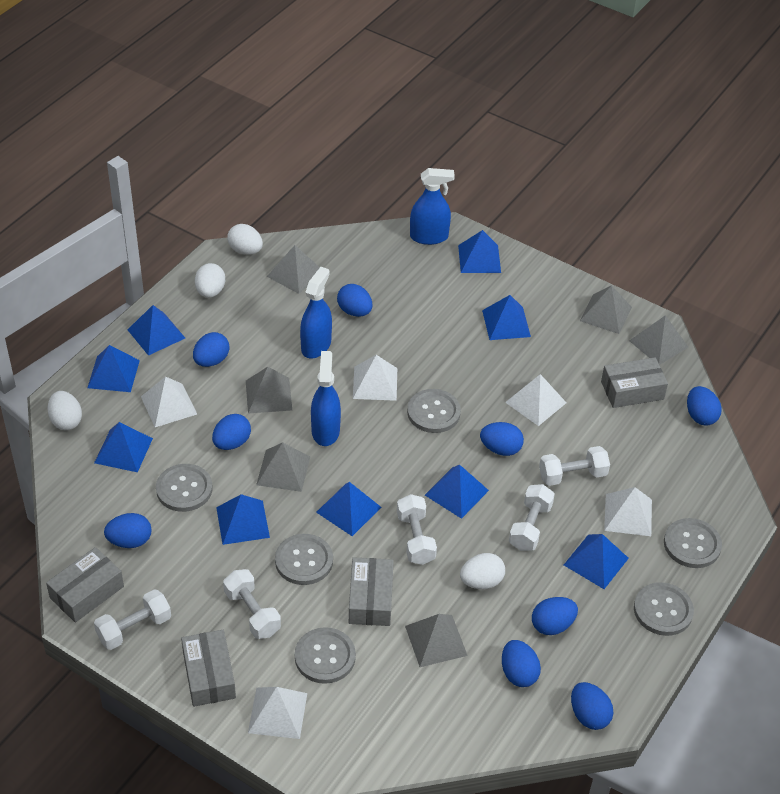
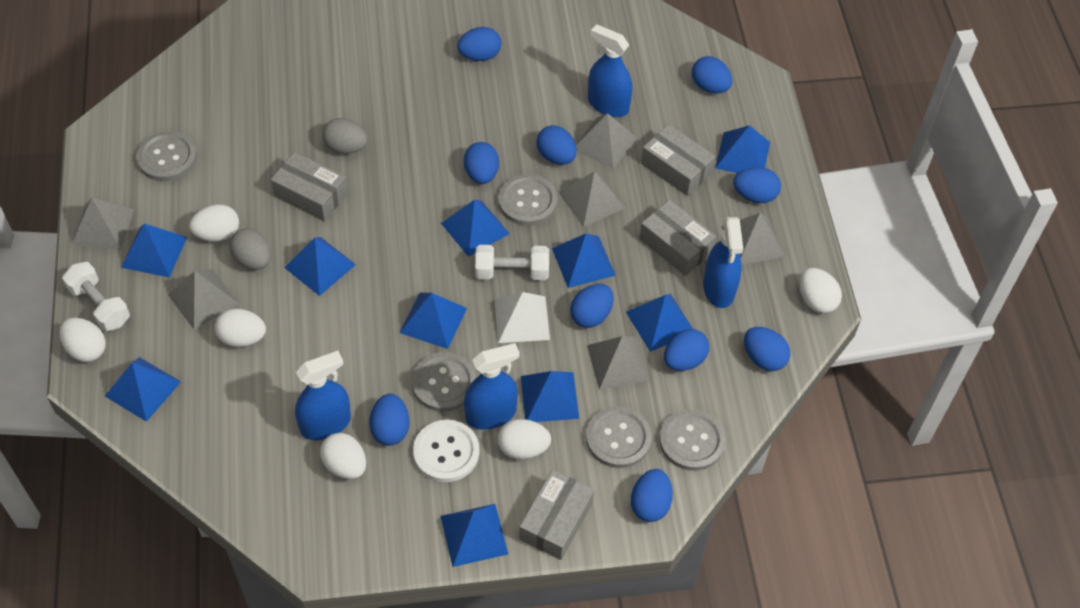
blue egg: [104,513,152,548] [193,332,229,367] [212,414,251,450] [337,284,372,317] [480,422,524,456] [502,640,541,687] [532,597,578,635] [571,682,613,730] [687,386,722,426] = 9 -> [369,394,409,446] [457,27,501,61] [464,142,499,184] [536,125,577,165] [570,284,614,328] [631,469,673,522] [664,329,709,371] [692,56,732,93] [733,167,781,203] [744,327,790,371] = 10
blue pyramid: [87,345,140,392] [94,422,153,472] [128,305,185,356] [216,494,270,545] [316,482,381,536] [425,465,489,519] [458,230,501,273] [482,295,531,340] [564,534,629,589] = 9 -> [105,357,181,422] [121,223,187,277] [284,237,356,296] [400,292,467,349] [441,200,510,257] [441,504,508,567] [521,371,579,422] [552,233,616,288] [626,294,693,352] [715,125,770,173] = 10
blue spray bottle: [300,267,332,358] [311,351,341,446] [410,168,455,245] = 3 -> [295,351,351,440] [464,343,520,430] [588,24,632,117] [703,217,743,308] = 4
grey button: [156,464,213,512] [275,534,333,585] [295,627,356,684] [407,389,461,433] [634,582,694,636] [664,518,722,568] = 6 -> [137,131,197,181] [412,352,476,412] [498,174,558,226] [586,406,652,468] [659,409,726,471] = 5
grey egg: none = 0 -> [229,228,271,270] [322,118,368,154] = 2
white button: none = 0 -> [413,420,480,482] = 1
white dumbbell: [94,589,171,650] [223,569,281,639] [397,494,437,565] [509,484,555,551] [539,446,610,486] = 5 -> [62,262,130,331] [475,245,549,280] = 2
white egg: [47,391,82,430] [195,263,225,298] [227,224,263,255] [460,553,505,589] = 4 -> [59,318,106,362] [189,204,239,241] [215,309,266,347] [320,433,366,479] [498,419,551,459] [800,268,842,313] = 6
white pyramid: [141,377,197,427] [248,687,307,739] [353,355,397,401] [505,374,566,426] [604,487,652,536] = 5 -> [494,292,550,343] = 1

